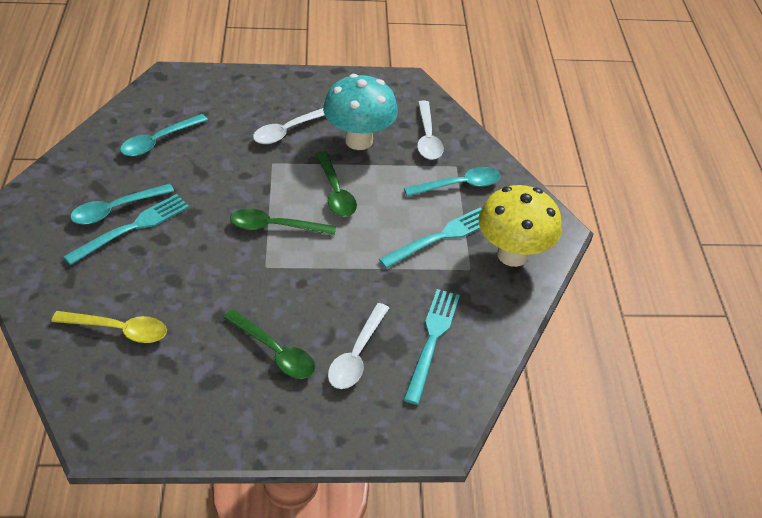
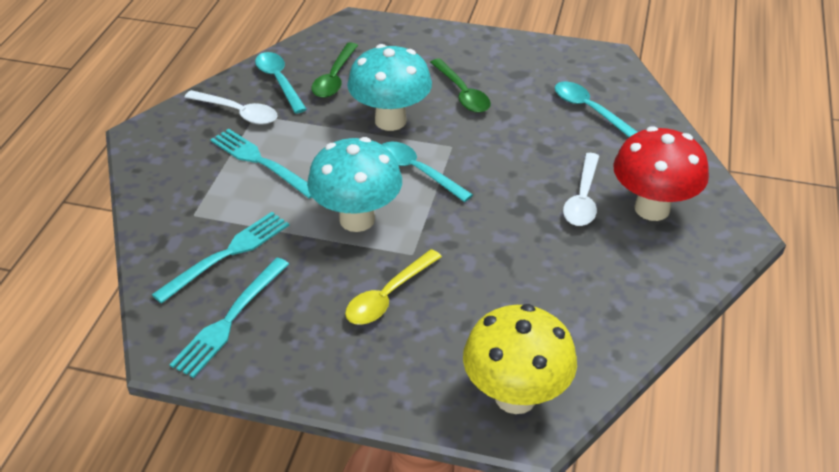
green spoon: [223,309,315,379] [230,208,336,236] [316,151,357,217] = 3 -> [311,42,358,98] [430,58,491,113] = 2
red mushroom: none = 0 -> [613,126,709,221] = 1
turquoise mushroom: [323,74,398,150] = 1 -> [307,137,402,232] [347,44,432,131] = 2
white spoon: [253,108,325,144] [328,303,389,389] [417,101,444,160] = 3 -> [184,90,277,125] [563,153,599,226] = 2

